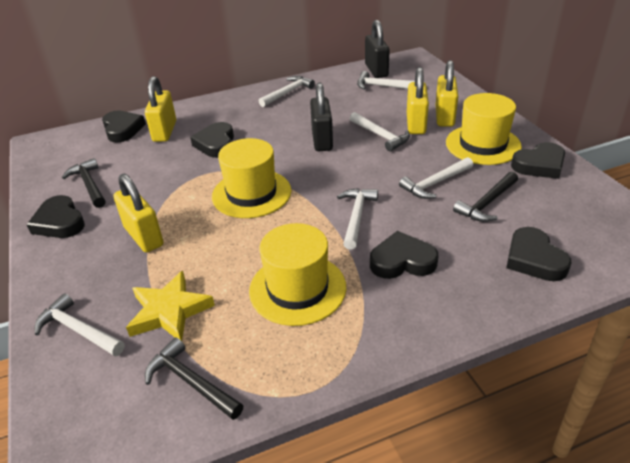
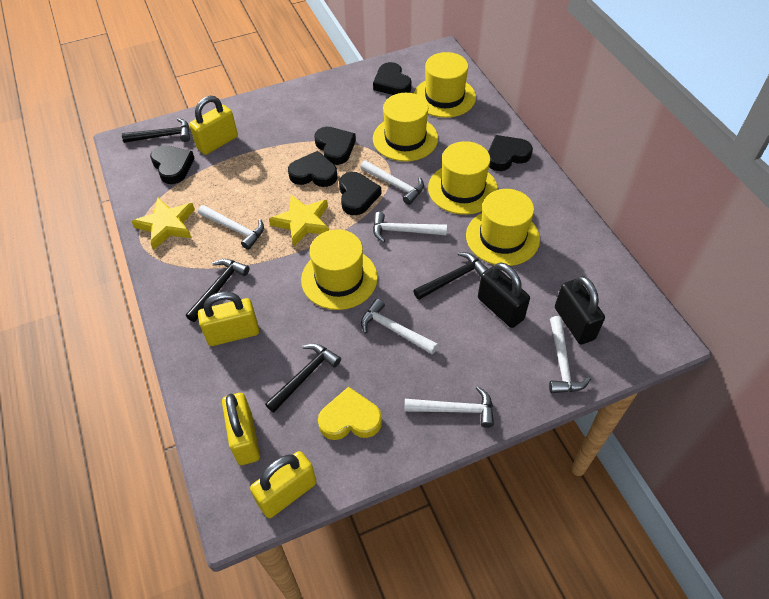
black hammer: [62,158,105,208] [145,337,244,420] [453,172,518,222] = 3 -> [122,118,190,143] [186,259,250,322] [265,344,341,413] [413,252,488,300] = 4
yellow hat: [212,138,291,218] [249,223,346,326] [446,93,522,165] = 3 -> [301,229,378,310] [373,93,438,162] [414,52,476,118] [428,141,498,215] [466,189,540,266] = 5
yellow heart: none = 0 -> [318,387,382,440] = 1
yellow star: [126,271,215,341] = 1 -> [131,198,195,250] [269,195,329,247] = 2

